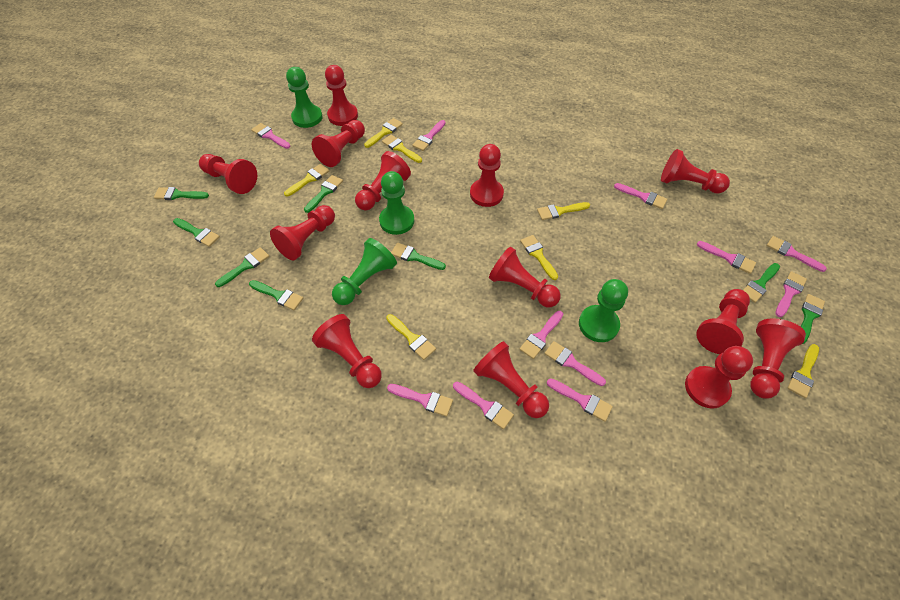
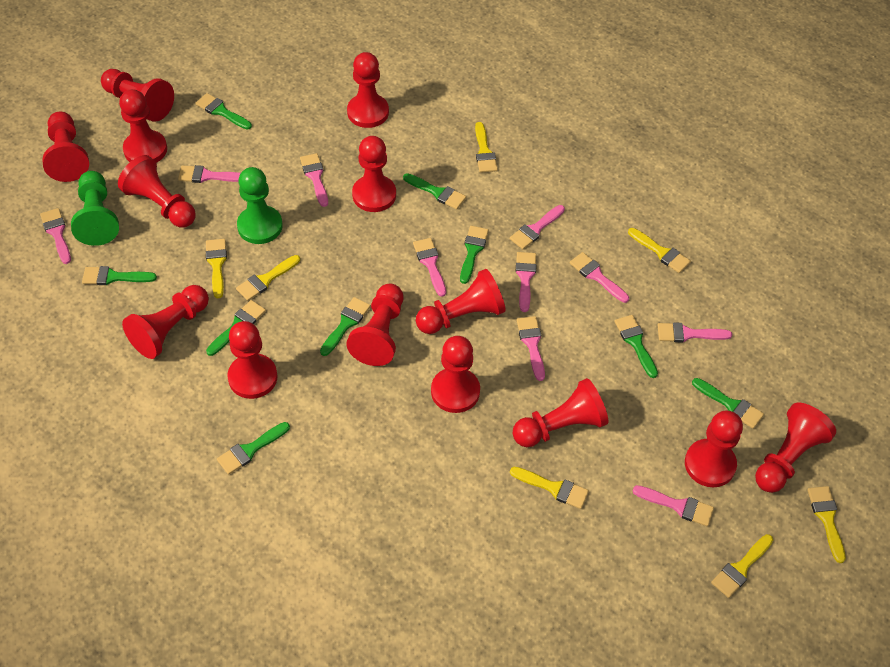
green brush: [154,187,209,200] [173,218,220,247] [215,247,269,287] [249,280,303,310] [304,175,343,213] [391,243,446,270] [743,263,780,303] [800,294,825,344] = 8 -> [82,266,157,285] [195,93,252,130] [206,300,266,356] [217,422,290,475] [320,297,371,356] [403,173,466,209] [460,226,489,284] [615,315,658,378] [692,378,764,429] = 9
green pawn: [286,67,323,128] [332,238,397,305] [379,171,414,235] [579,279,628,342] = 4 -> [71,171,119,246] [237,167,283,244] = 2
pink brush: [251,123,290,149] [387,384,453,417] [412,120,446,151] [453,382,514,429] [520,311,563,359] [544,341,606,386] [547,378,613,422] [614,183,667,209] [697,241,756,274] [767,236,827,272] [775,271,807,317] = 11 -> [40,208,71,264] [178,165,241,183] [300,153,328,207] [413,238,446,297] [510,205,565,249] [516,252,536,312] [516,316,545,381] [570,252,629,303] [633,485,714,527] [658,322,732,342] = 10
red pawn: [199,154,257,194] [270,205,335,260] [312,120,365,167] [312,314,382,388] [325,65,358,126] [355,151,411,210] [470,144,504,207] [473,341,549,418] [489,247,561,307] [661,149,730,194] [685,346,753,409] [696,289,750,354] [750,318,806,399] = 13 -> [42,112,89,182] [101,69,174,122] [118,155,196,228] [119,89,167,163] [122,285,209,359] [227,321,277,399] [346,283,403,366] [347,52,389,128] [352,136,396,212] [416,269,506,334] [431,336,480,413] [512,378,608,447] [685,410,743,487] [755,402,836,493] = 14

